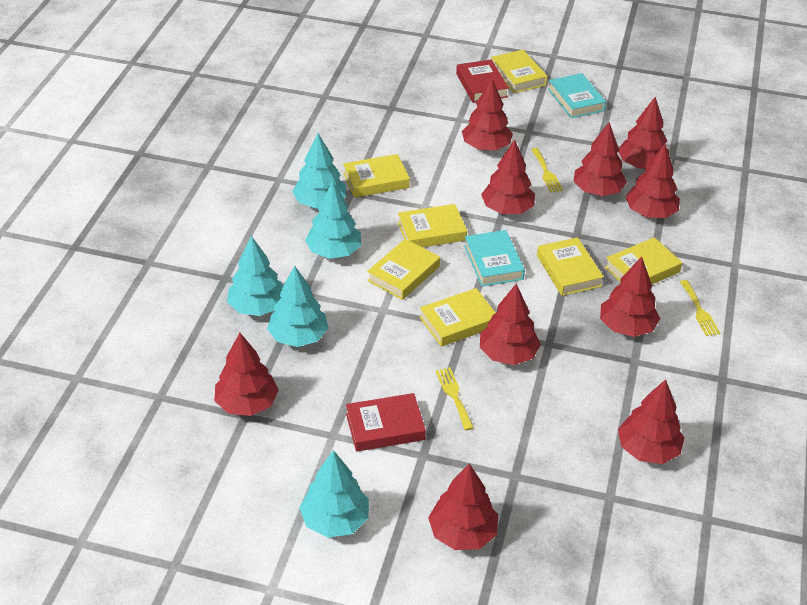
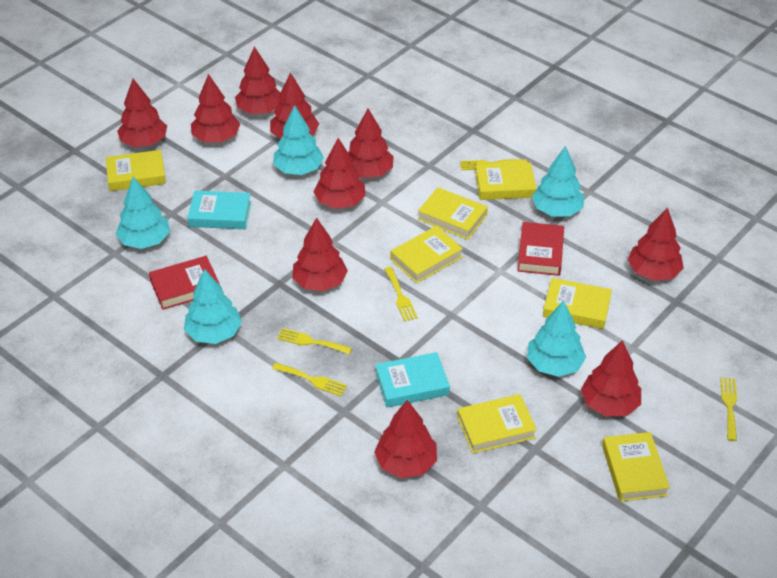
yellow fork: [436,367,474,430] [531,148,563,193] [680,280,720,336] = 3 -> [272,363,347,397] [277,328,352,354] [384,267,418,322] [460,159,527,170] [720,377,737,441] = 5

